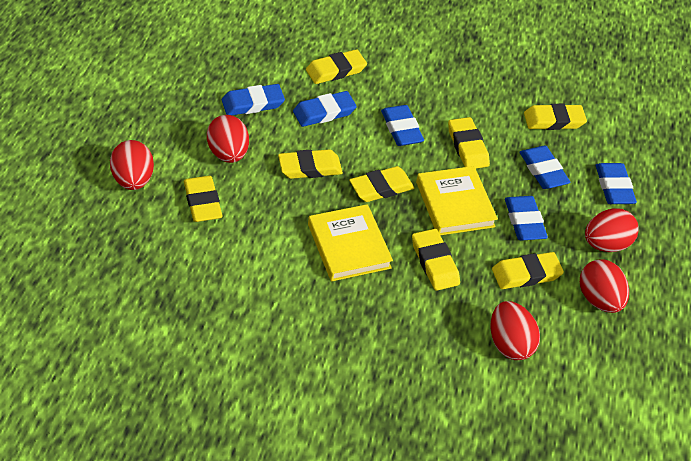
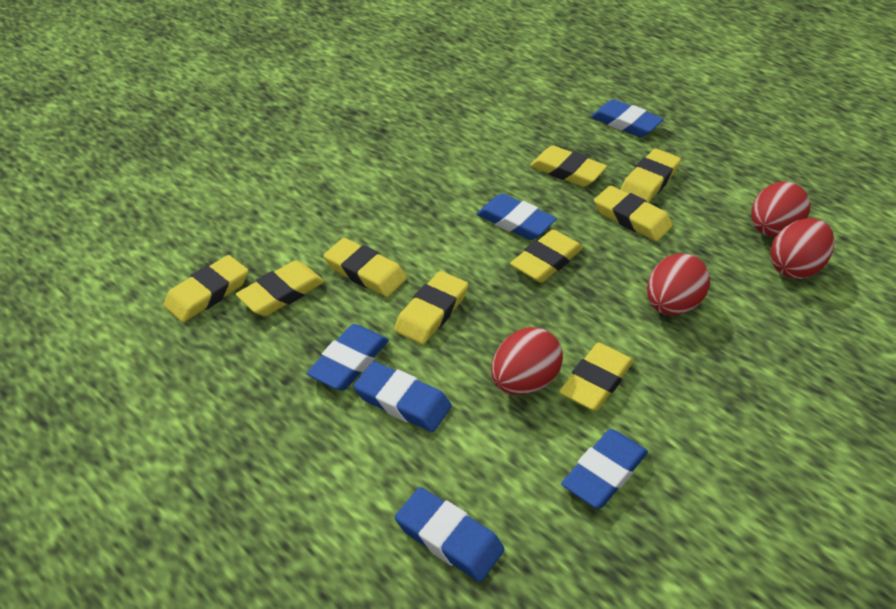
red egg: [110,140,154,190] [207,115,249,163] [491,301,540,360] [580,259,629,313] [585,208,639,252] = 5 -> [491,327,563,395] [647,253,710,315] [751,181,811,237] [770,218,834,279] = 4
yellow book: [308,204,393,282] [416,166,498,235] = 2 -> none = 0
yellow eraser: [184,176,223,222] [278,150,343,179] [306,49,367,84] [349,166,414,202] [412,229,460,291] [448,117,490,168] [492,252,564,289] [524,104,587,130] = 8 -> [163,255,248,322] [236,261,324,316] [323,238,407,297] [394,271,468,344] [510,229,583,283] [530,146,607,187] [559,343,634,411] [594,186,673,241] [620,149,681,203] = 9

